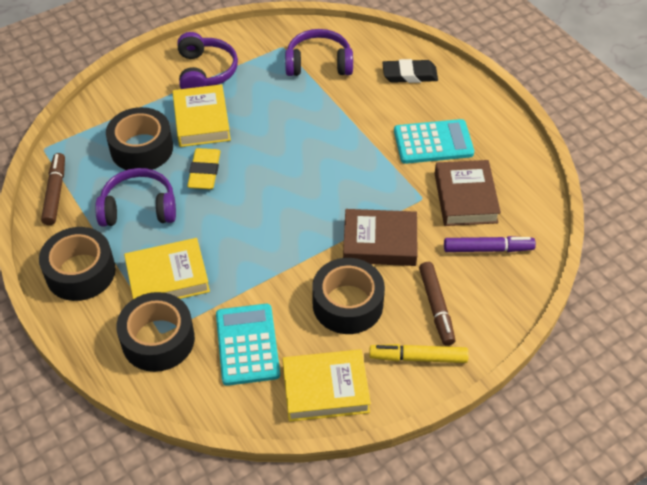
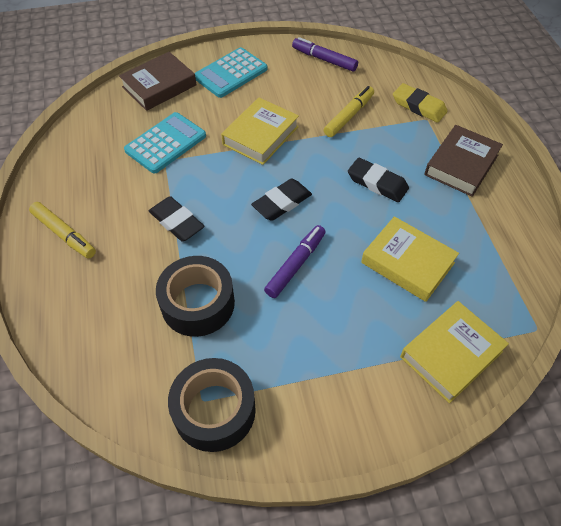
black eraser: [382,59,438,83] = 1 -> [149,196,204,241] [251,179,312,221] [348,157,409,202] = 3
black tape: [39,227,116,301] [106,107,173,170] [116,292,195,372] [312,258,385,334] = 4 -> [156,256,235,337] [168,358,256,452] = 2
brown marker: [41,153,65,225] [419,262,455,346] = 2 -> none = 0
purple headphones: [95,168,176,227] [177,32,238,89] [285,29,353,76] = 3 -> none = 0
purple marker: [444,236,536,252] = 1 -> [264,225,326,298] [292,37,358,72] = 2
yellow marker: [369,344,469,363] = 1 -> [29,202,96,259] [324,86,374,137] = 2

